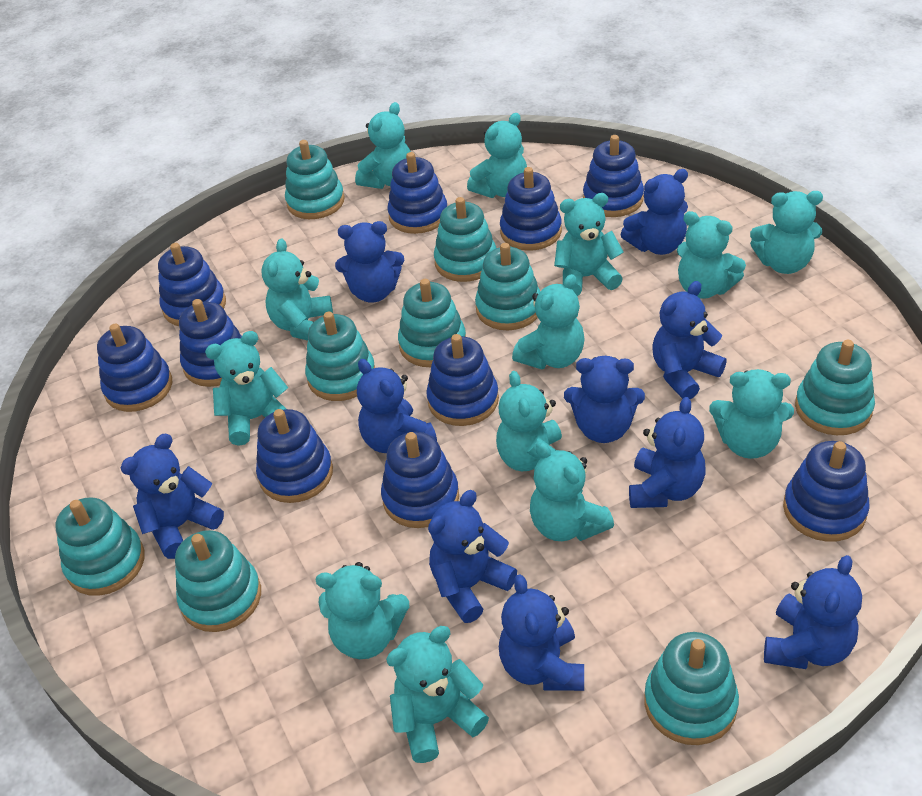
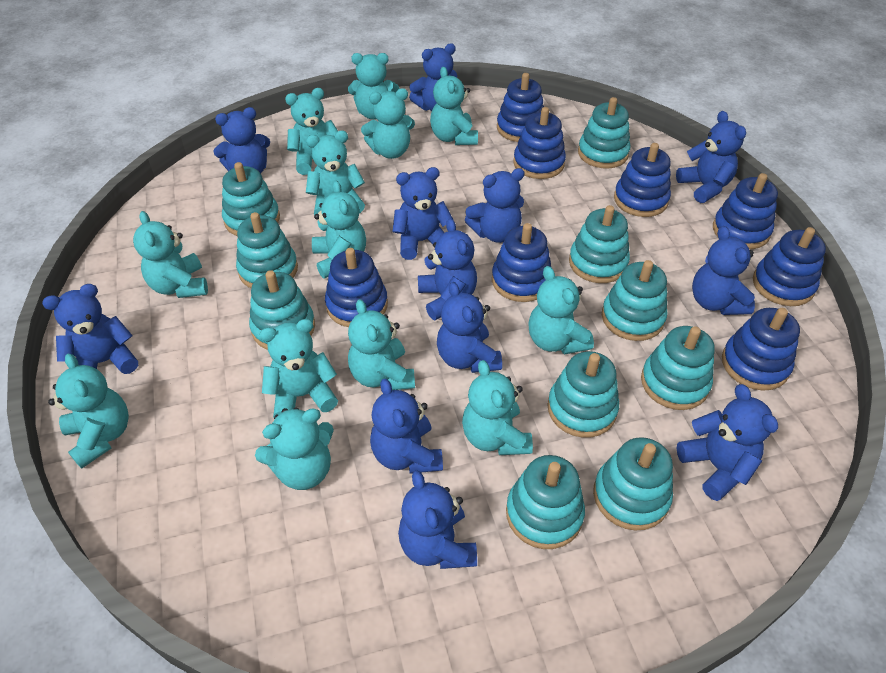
blue stacking toy: [97,324,172,412] [158,243,226,326] [179,299,242,387] [256,409,333,503] [381,432,459,528] [387,152,447,234] [426,334,499,426] [500,167,562,251] [583,135,644,217] [783,441,870,542] = 10 -> [325,248,388,327] [492,223,552,302] [497,73,544,142] [513,107,566,179] [614,143,671,217] [713,173,778,249] [722,308,800,391] [753,227,826,306] = 8
blue teddy bear: [121,434,224,559] [335,221,404,303] [357,359,437,453] [428,490,517,623] [499,574,584,691] [564,356,645,443] [621,169,688,255] [629,397,706,508] [653,281,727,399] [764,555,862,669] = 10 -> [42,284,138,374] [213,107,270,174] [370,379,443,474] [392,167,454,260] [398,471,477,569] [409,43,457,111] [418,218,477,320] [437,282,502,373] [465,168,525,243] [676,111,746,203] [676,384,778,501] [692,226,755,315] = 12
turquoise stacking toy: [55,497,145,596] [175,530,261,632] [285,140,345,219] [305,312,375,401] [398,279,466,367] [434,197,496,282] [475,243,540,330] [644,632,739,745] [795,340,875,435] = 9 -> [222,162,280,236] [236,212,298,288] [249,270,315,350] [506,455,585,549] [548,351,619,438] [569,205,630,283] [578,97,630,169] [593,437,673,531] [602,260,668,341] [641,326,715,410] = 10

